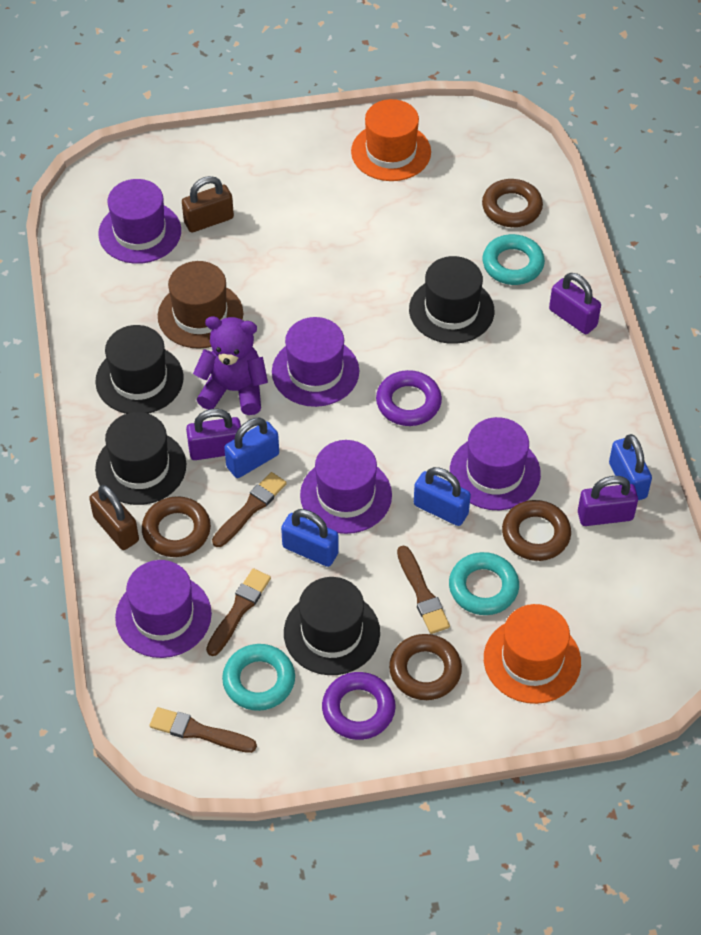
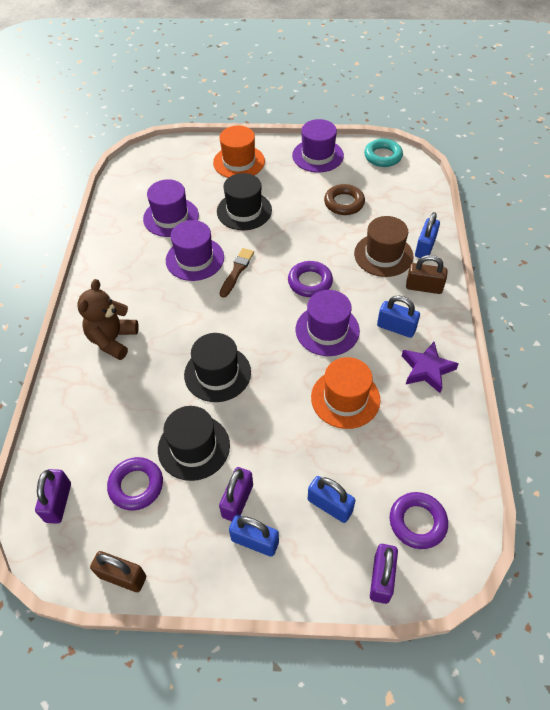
black hat: [95,325,184,414] [95,412,186,505] [284,577,380,675] [409,256,494,344] = 4 -> [158,406,230,481] [184,333,251,402] [217,173,272,230] = 3
brown brush: [149,707,257,753] [206,568,271,656] [212,472,287,547] [397,545,450,634] = 4 -> [220,248,254,298] = 1
brown ring: [142,496,211,557] [389,634,462,700] [482,179,543,227] [502,500,571,561] = 4 -> [324,184,365,215] = 1
brown teddy bear: none = 0 -> [78,279,139,360] = 1
purple hat: [98,179,181,264] [115,560,212,658] [272,317,359,407] [300,440,392,534] [450,417,541,510] = 5 -> [143,179,199,237] [166,220,224,281] [292,119,344,173] [296,290,360,356] = 4
purple ring: [322,672,395,740] [376,370,442,426] = 2 -> [107,457,163,510] [288,261,333,297] [390,492,448,549] = 3
purple star: none = 0 -> [402,342,459,393] = 1
purple teddy bear: [193,316,268,415] = 1 -> none = 0
turquoise ring: [222,644,295,711] [449,552,519,615] [482,234,545,285] = 3 -> [364,139,403,167] = 1

